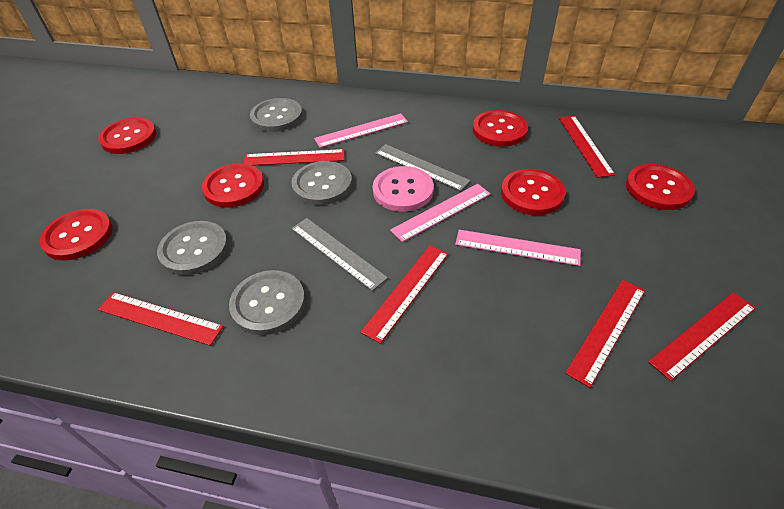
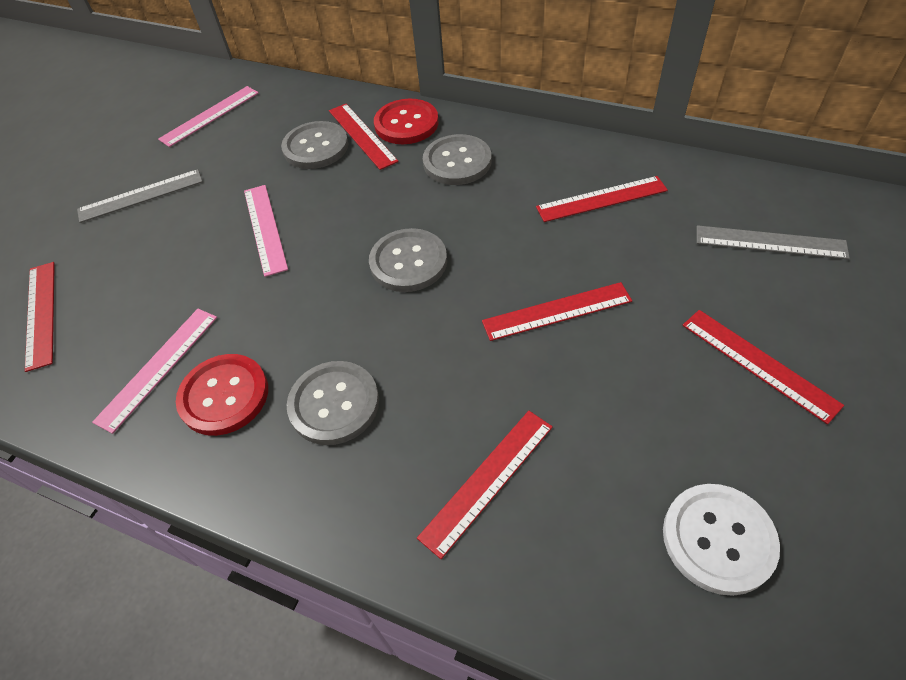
pink button: [373,166,434,212] = 1 -> none = 0
red button: [39,209,112,260] [98,118,156,154] [202,163,264,208] [473,110,528,147] [501,169,566,215] [626,164,695,210] = 6 -> [176,354,268,436] [374,99,439,144] = 2
white button: none = 0 -> [663,484,780,596] = 1

